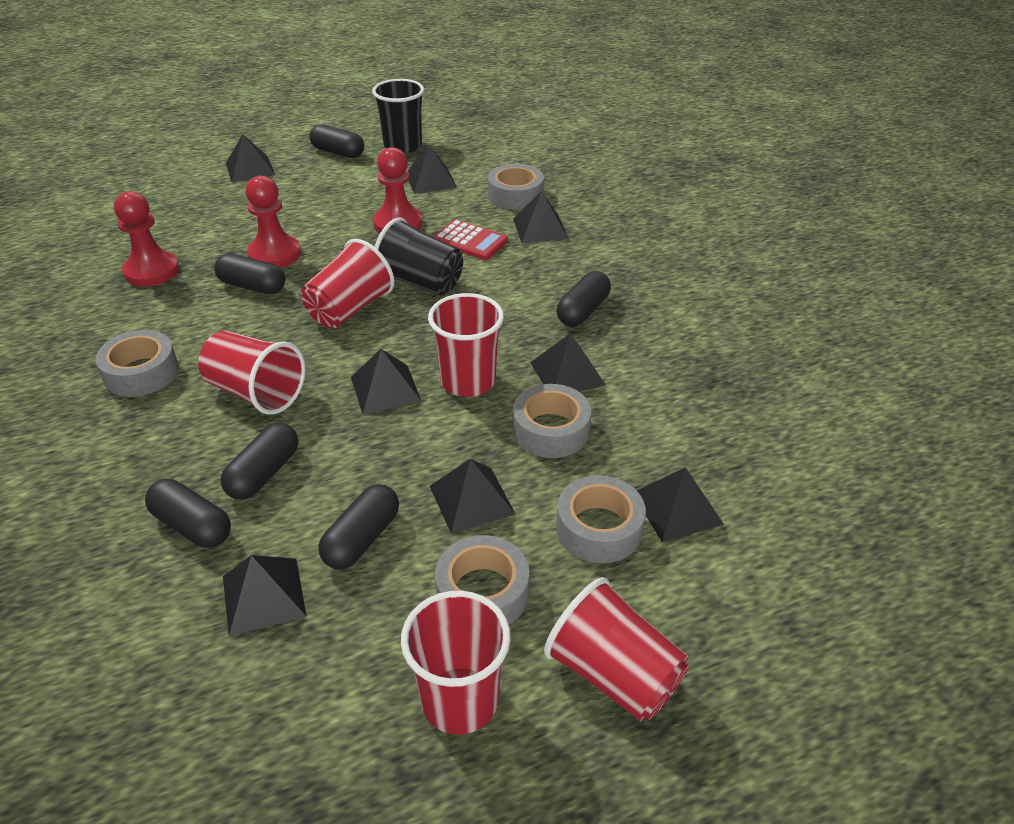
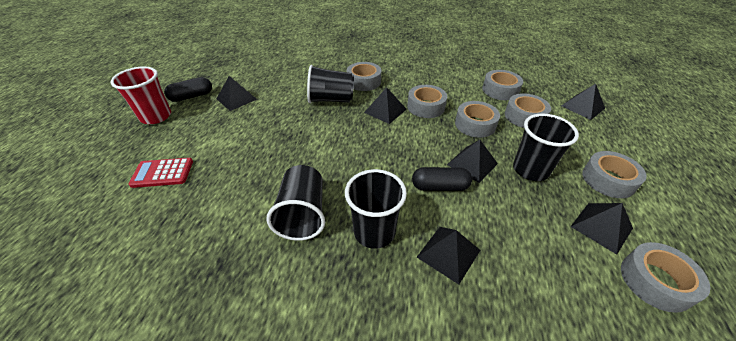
black capsule: [145,479,231,548] [214,254,285,294] [221,423,298,500] [309,124,364,158] [318,484,399,569] [557,271,611,327] = 6 -> [164,77,212,102] [412,167,472,191] = 2
black cup: [372,79,424,153] [375,218,463,296] = 2 -> [267,165,325,241] [307,65,354,103] [345,169,407,249] [513,114,579,181] = 4
black pyramid: [223,555,307,636] [226,134,275,183] [351,349,422,414] [408,145,457,194] [430,459,515,534] [513,191,568,243] [530,334,606,392] [637,467,724,542] = 8 -> [216,76,257,111] [364,87,407,124] [417,227,480,284] [447,140,498,183] [561,84,605,120] [570,203,633,255] = 6
grey tape: [95,330,179,397] [435,535,529,625] [488,164,544,210] [513,384,591,458] [556,475,646,563] = 5 -> [347,62,381,91] [407,85,447,118] [455,101,500,138] [482,70,523,100] [505,93,551,128] [582,151,647,198] [621,242,710,313] = 7
red cup: [198,331,305,415] [301,239,394,328] [401,591,511,735] [428,293,504,397] [544,577,689,721] = 5 -> [111,66,171,124] = 1
red pawn: [114,191,179,287] [246,176,301,268] [373,147,423,233] = 3 -> none = 0

